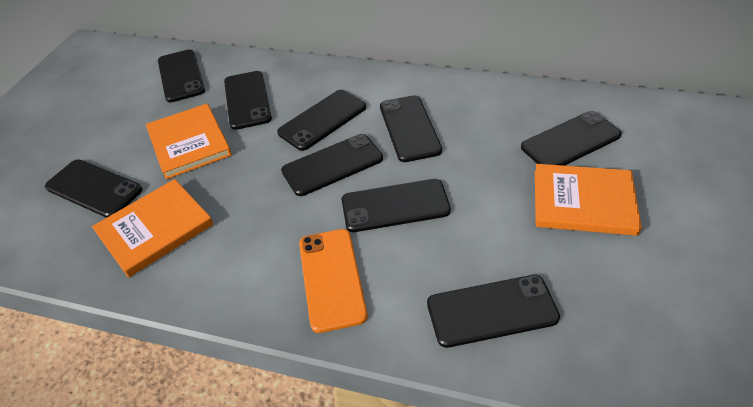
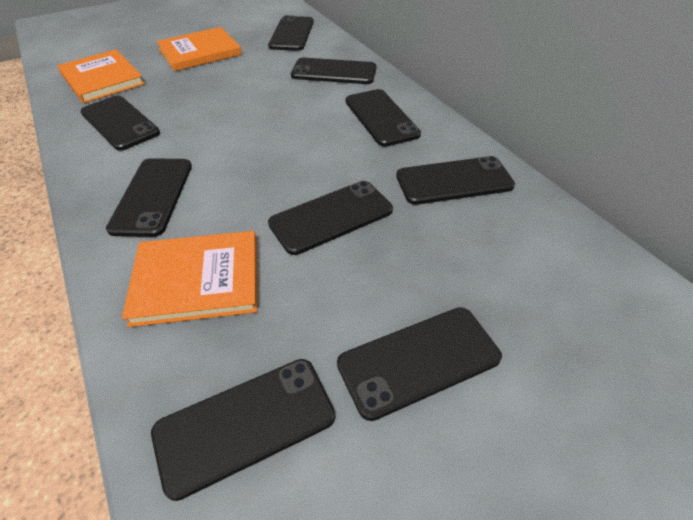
orange phone: [299,229,368,333] = 1 -> none = 0

